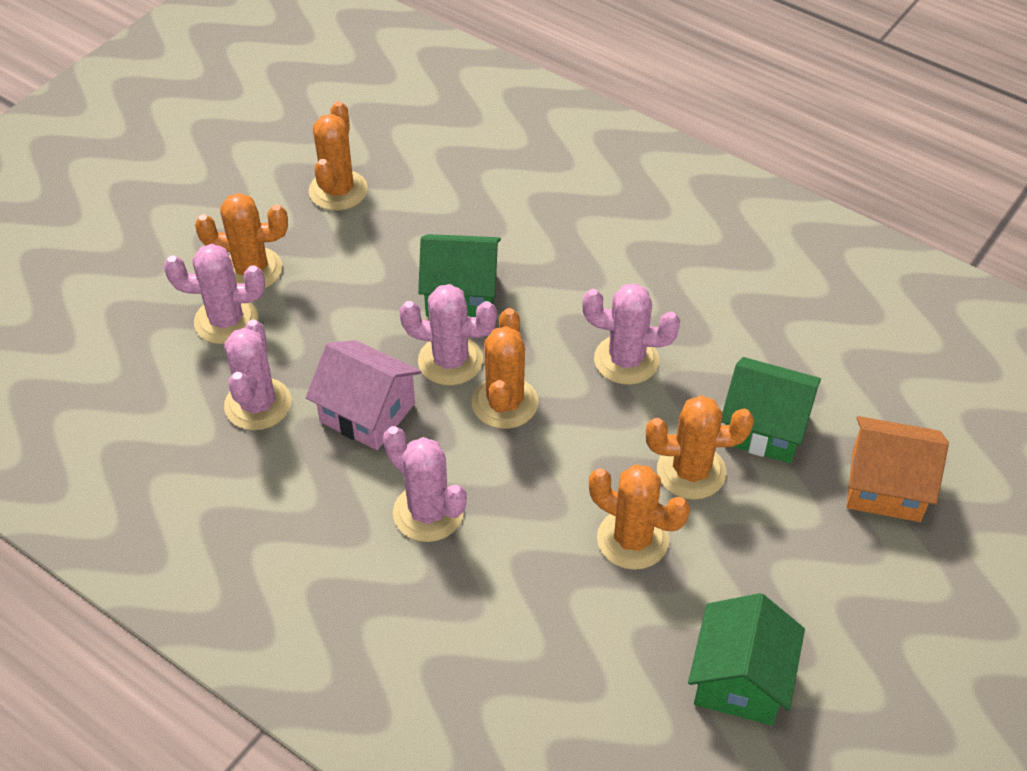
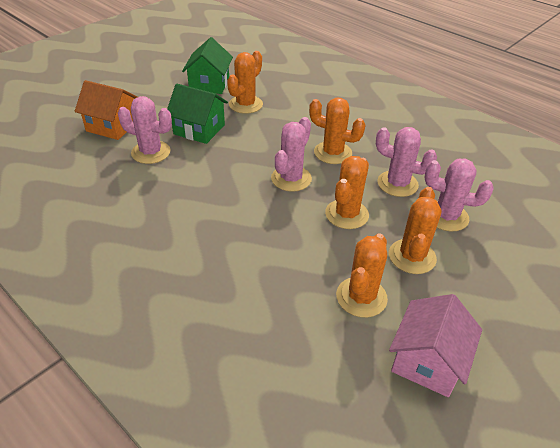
green house: [418,234,501,317] [688,593,805,725] [721,357,821,463] = 3 -> [167,84,228,144] [182,37,233,94] = 2
pink cactus: [164,244,265,344] [224,320,291,430] [383,426,467,542] [399,284,497,386] [582,283,680,385] = 5 -> [118,96,172,164] [271,117,312,192] [376,127,437,197] [425,158,494,231] = 4

